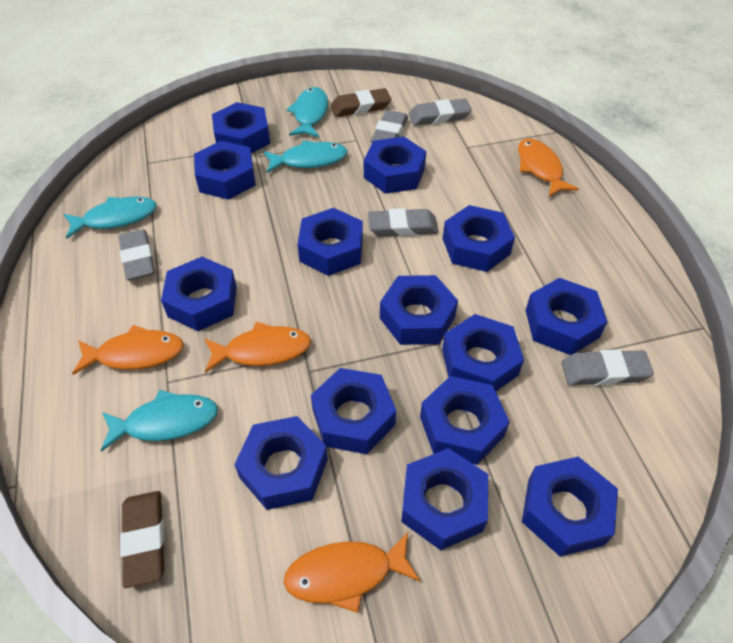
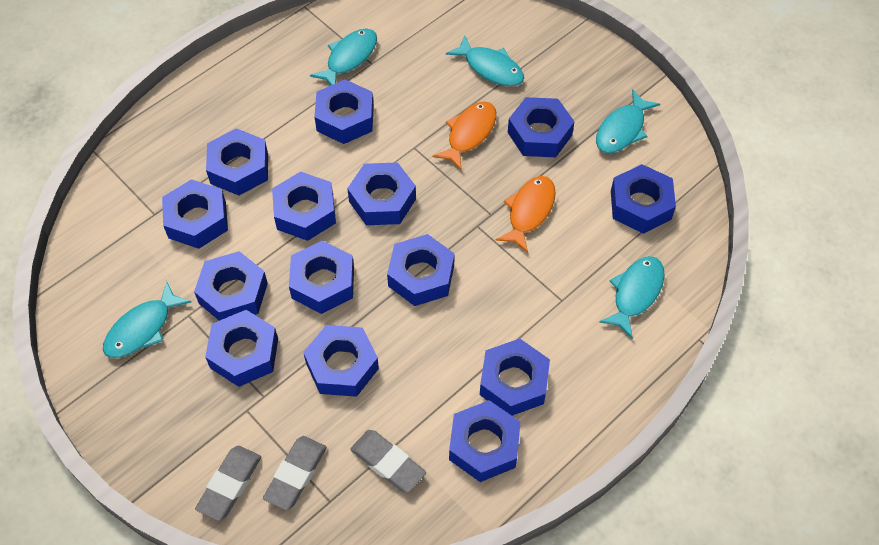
brown eraser: [120,491,165,588] [330,88,391,117] = 2 -> none = 0
grey eraser: [118,229,155,281] [368,208,438,237] [371,110,408,143] [409,98,472,126] [561,349,654,386] = 5 -> [195,446,261,521] [263,436,327,510] [350,430,426,493] = 3
orange fish: [72,325,184,375] [204,322,311,373] [284,532,420,613] [518,138,579,197] = 4 -> [433,101,496,170] [496,176,556,253] = 2
turquoise fish: [63,196,157,239] [101,390,218,452] [263,140,347,173] [286,87,328,137] = 4 -> [103,281,191,358] [310,28,377,85] [446,35,524,86] [596,89,660,153] [599,256,665,338] = 5

